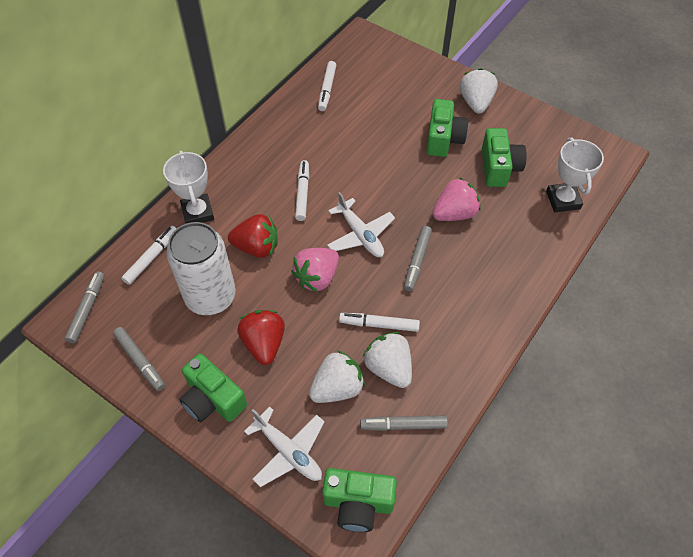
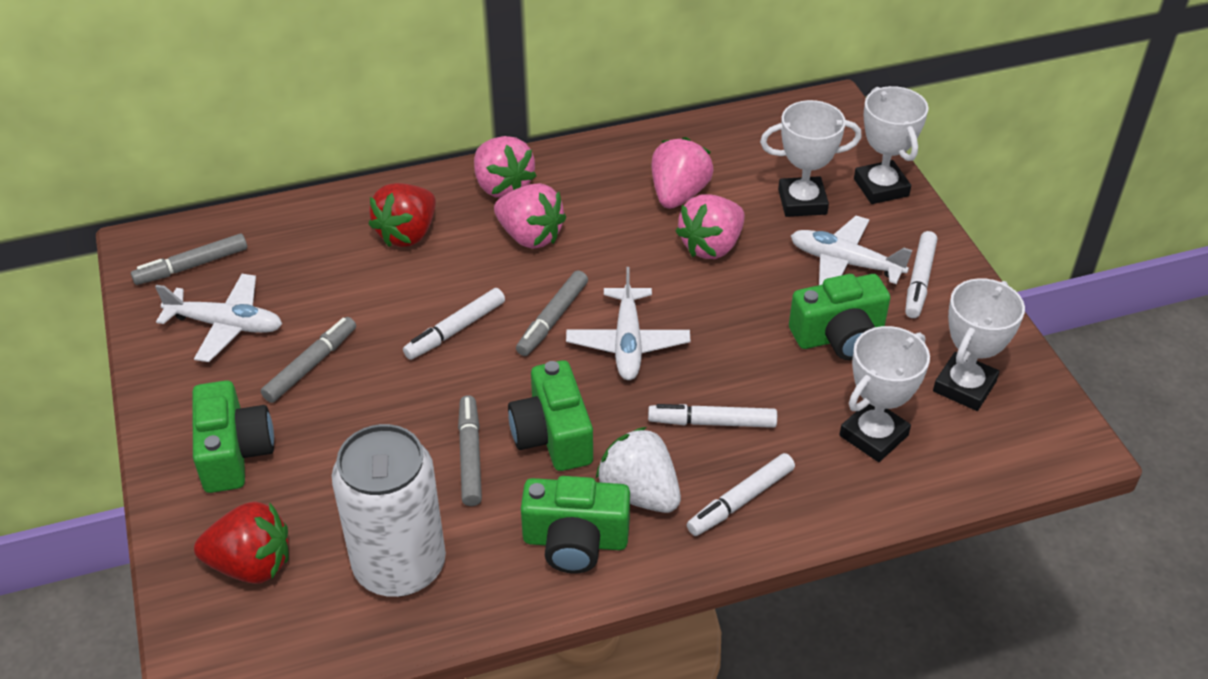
pink strawberry: [291,248,339,292] [432,177,480,221] = 2 -> [474,136,536,198] [494,183,566,249] [651,137,713,209] [675,195,745,259] = 4
white plane: [244,407,325,487] [327,192,395,257] = 2 -> [155,274,282,362] [566,267,690,380] [791,216,913,285] = 3
white strawberry: [309,350,365,403] [363,332,412,388] [460,68,498,114] = 3 -> [596,427,681,513] = 1
white trophy: [163,151,214,223] [546,137,604,212] = 2 -> [760,100,862,217] [839,326,930,462] [854,86,929,204] [933,278,1025,411] = 4

